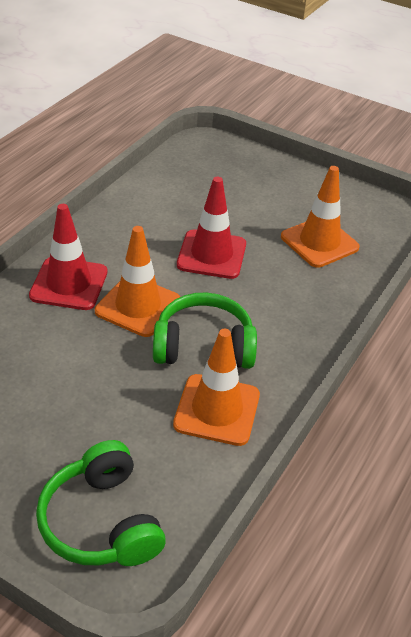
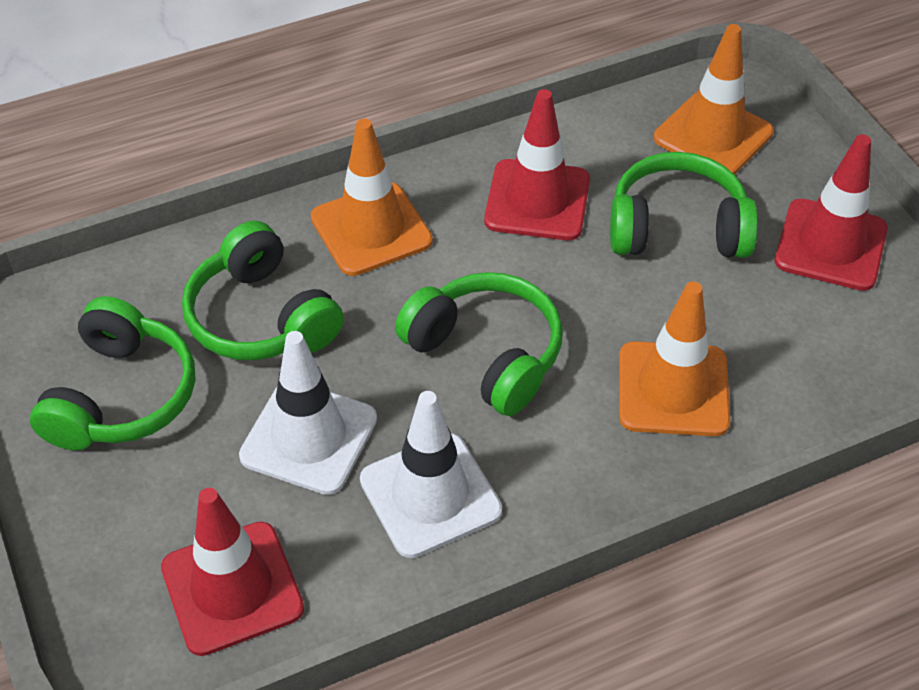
green headphones: [36,440,166,566] [153,293,257,369] = 2 -> [30,296,195,450] [182,221,344,360] [395,272,563,416] [610,152,758,258] = 4
red traffic cone: [29,204,107,310] [177,177,246,279] = 2 -> [161,488,304,656] [484,89,590,240] [775,134,888,291] = 3
white traffic cone: none = 0 -> [239,331,377,495] [360,391,502,558] = 2

